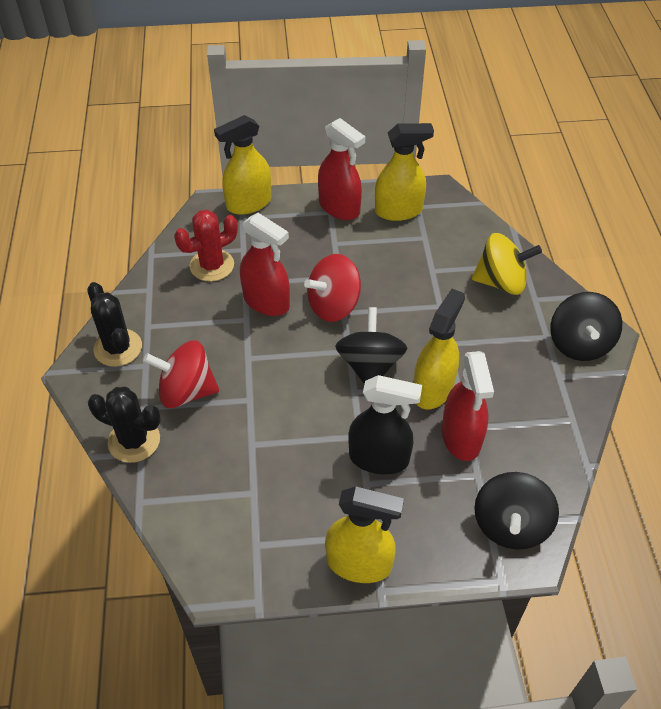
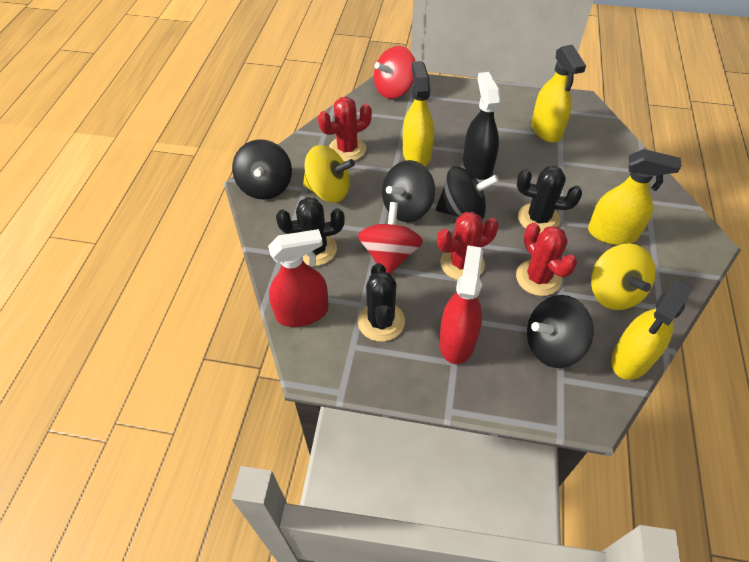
black cactus: [87,282,142,367] [88,387,161,463] = 2 -> [276,197,345,266] [358,263,405,342] [517,166,582,233] = 3
black spinning top: [335,307,407,384] [474,472,559,550] [550,292,622,361] = 3 -> [232,139,292,199] [382,160,435,222] [436,166,499,219] [527,295,594,368] = 4
red cactus: [174,210,238,282] = 1 -> [318,97,372,162] [437,212,499,280] [516,222,577,296] = 3
red spray bottle: [240,213,290,316] [318,118,365,220] [442,351,494,461] = 3 -> [268,229,329,327] [439,245,483,364] = 2
yellow spinning top: [472,233,542,295] = 1 -> [303,145,355,203] [591,243,656,310] = 2

